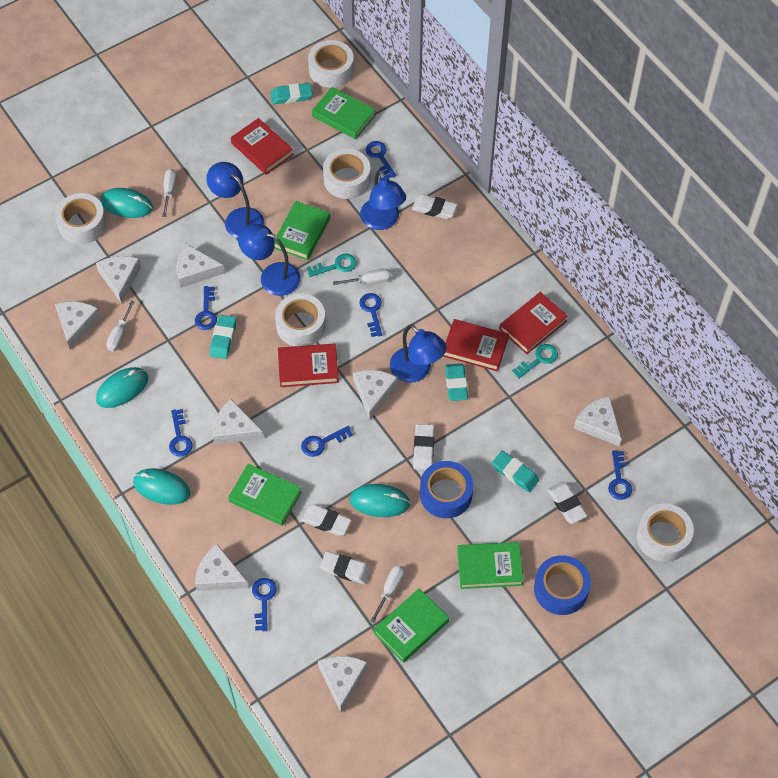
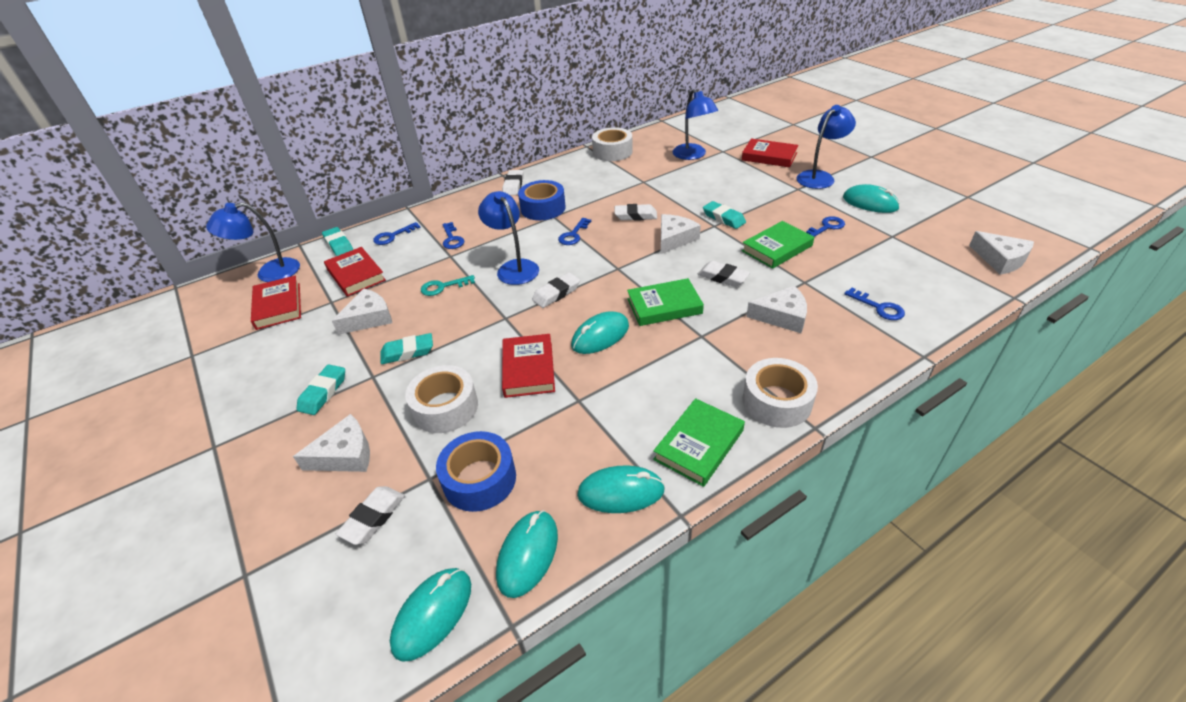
blue key: [169,409,193,457] [195,286,217,330] [252,578,276,631] [301,426,353,457] [359,293,382,337] [366,141,396,178] [608,451,632,500] = 7 -> [373,222,420,245] [442,222,464,249] [558,218,591,245] [806,216,845,237] [844,288,905,320] = 5
green book: [228,464,302,526] [274,201,330,260] [312,87,376,139] [374,588,449,663] [457,542,524,589] = 5 -> [627,278,704,326] [653,398,745,487] [742,221,814,269] = 3
turquoise key: [307,254,357,277] [512,344,558,379] = 2 -> [421,275,475,296] = 1
turquoise mouse: [96,367,148,408] [100,188,153,218] [133,468,190,505] [350,484,411,517] = 4 -> [390,568,471,662] [496,510,558,598] [571,311,629,354] [577,466,665,513] [843,184,900,213] = 5
white cheese: [55,301,100,350] [96,256,141,304] [177,244,225,288] [195,544,248,591] [213,399,264,444] [318,656,368,712] [353,370,398,420] [574,396,622,446] = 8 -> [293,414,370,472] [332,288,392,335] [661,214,701,254] [746,286,807,333] [969,231,1034,275] = 5
white screwdriver: [106,300,135,351] [162,169,177,217] [333,269,391,285] [370,565,405,623] = 4 -> none = 0
white tape: [55,193,107,244] [275,293,326,346] [308,40,354,88] [323,149,371,199] [636,503,694,562] = 5 -> [405,365,478,433] [592,127,633,161] [743,358,818,428] = 3

